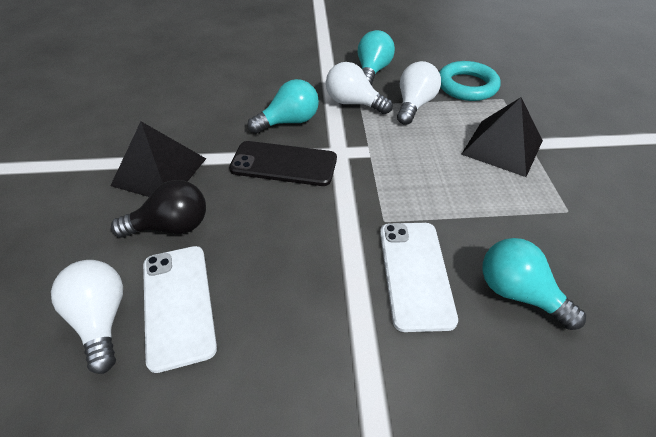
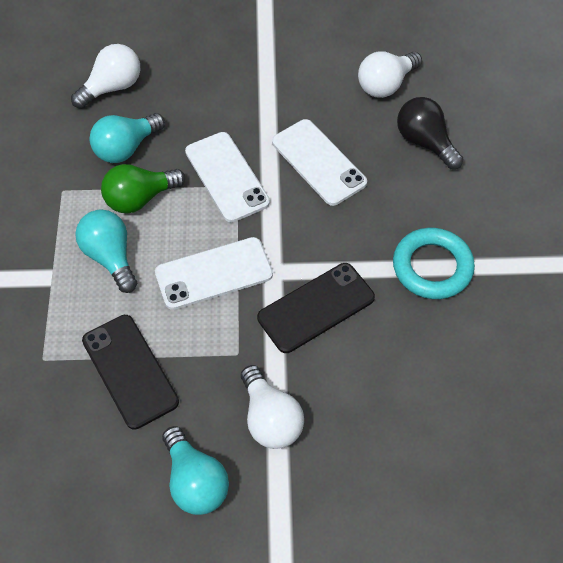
black phone: [229,141,337,186] = 1 -> [82,315,179,430] [257,263,375,353] = 2
black pyramid: [110,122,206,197] [461,97,543,177] = 2 -> none = 0
green light bulb: none = 0 -> [101,164,185,214] = 1
white phone: [143,246,217,373] [380,223,458,332] = 2 -> [155,237,273,310] [185,132,270,222] [272,119,367,206] = 3

